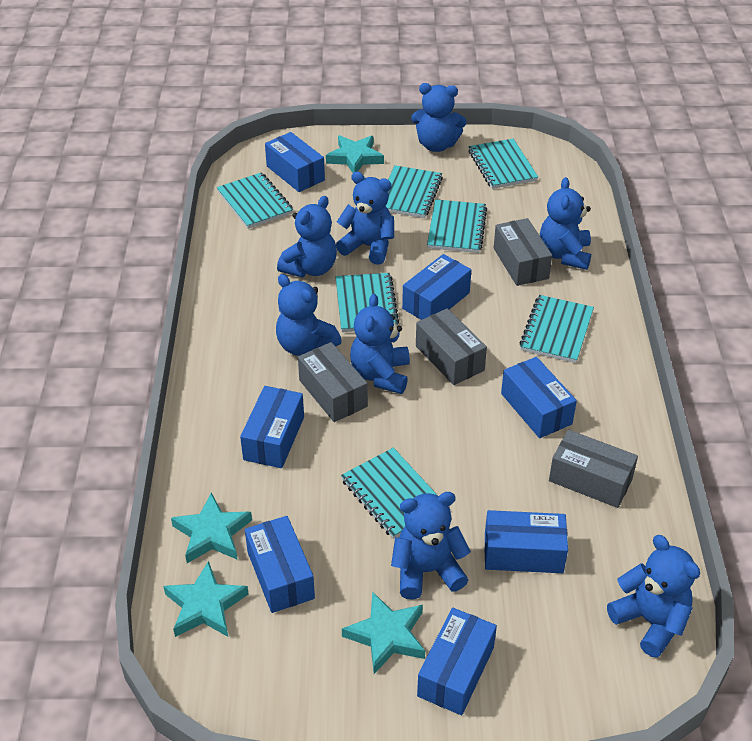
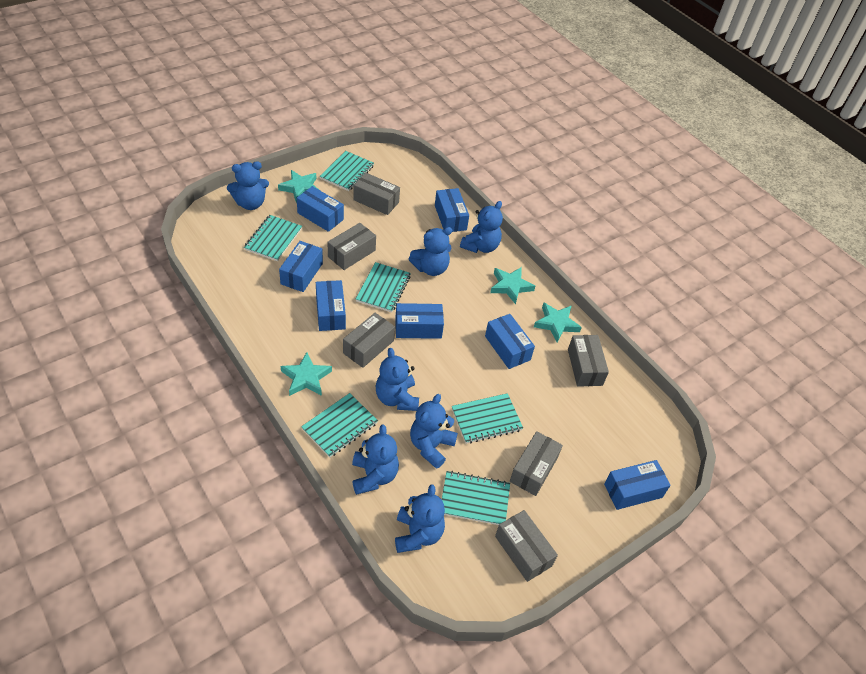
blue teddy bear: [276,274,342,356] [277,196,337,277] [336,172,394,265] [350,294,410,394] [391,492,471,600] [411,83,467,152] [540,177,591,270] [607,535,700,658] = 8 -> [227,161,269,210] [352,425,399,495] [376,348,419,411] [395,484,445,553] [409,227,452,276] [410,394,458,469] [460,201,503,253] = 7
grey box: [298,342,368,422] [416,308,487,385] [494,218,552,286] [549,430,638,508] = 4 -> [328,223,376,270] [343,313,395,368] [353,173,400,215] [495,510,558,582] [510,431,563,496] [568,335,609,387] = 6
turquoise notebook: [217,172,293,229] [335,273,399,332] [341,448,438,539] [386,165,443,218] [427,199,487,253] [468,139,538,189] [519,295,594,363] = 7 -> [244,215,302,261] [301,393,378,458] [320,151,374,191] [356,262,411,313] [442,471,510,525] [452,393,523,444] = 6

